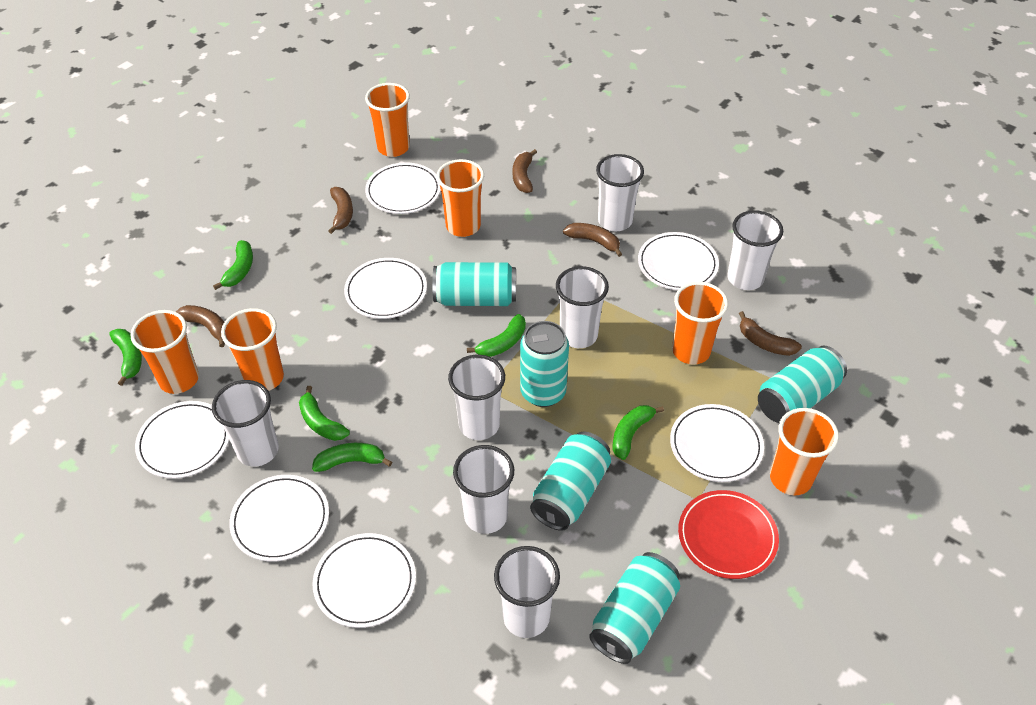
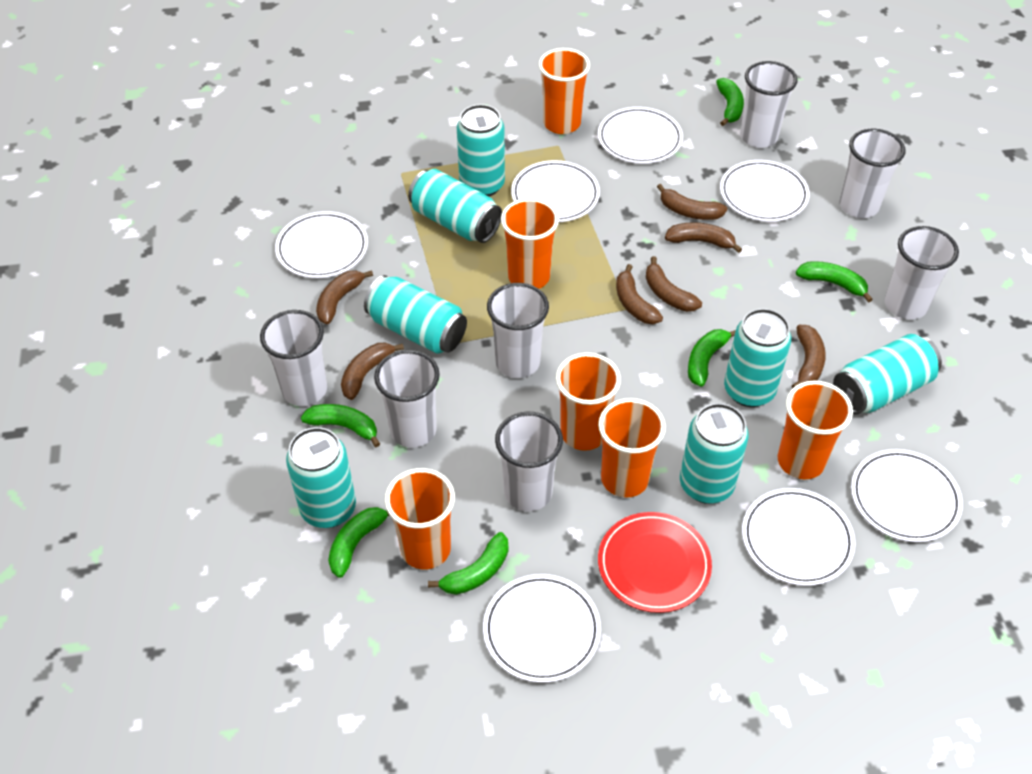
brown banana: [176,305,225,347] [328,187,353,234] [512,149,537,193] [563,223,622,257] [739,311,802,356] = 5 -> [316,270,373,324] [341,343,404,400] [616,264,663,324] [646,256,702,312] [657,184,727,220] [665,222,742,253] [792,325,826,388] = 7
turquoise can: [432,262,516,306] [520,321,569,407] [530,431,611,531] [589,552,680,664] [758,346,847,423] = 5 -> [286,427,356,528] [364,275,467,354] [408,169,502,243] [457,104,505,197] [680,403,749,504] [724,309,791,407] [833,334,942,415] = 7

